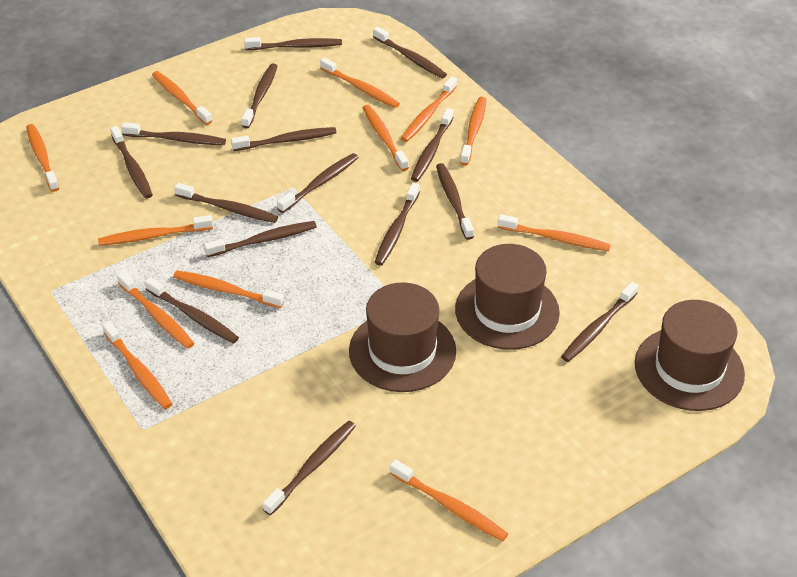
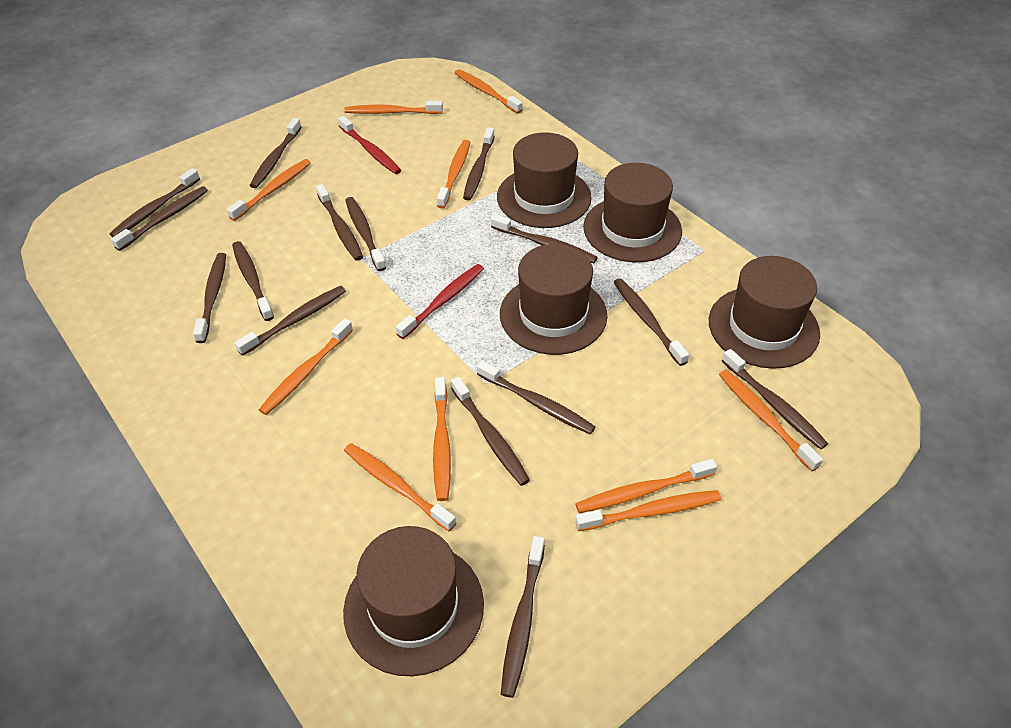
brown hat: [349,282,456,392] [455,244,560,350] [635,300,745,411] = 3 -> [343,526,484,676] [497,132,592,228] [500,244,607,355] [583,163,682,262] [709,256,820,369] = 5
orange toothbrush: [26,124,59,192] [98,215,213,246] [102,321,172,409] [117,271,194,349] [152,71,212,125] [173,270,284,308] [320,57,400,108] [363,105,409,171] [390,460,508,541] [401,76,457,142] [460,97,487,165] [498,214,611,251] = 12 -> [227,159,311,221] [259,318,353,415] [344,101,443,114] [344,443,456,531] [433,377,451,501] [437,140,470,209] [455,69,523,114] [575,459,717,513] [575,490,721,531] [719,370,823,471] = 10
red toothbrush: none = 0 -> [338,116,401,174] [396,264,484,339] = 2

